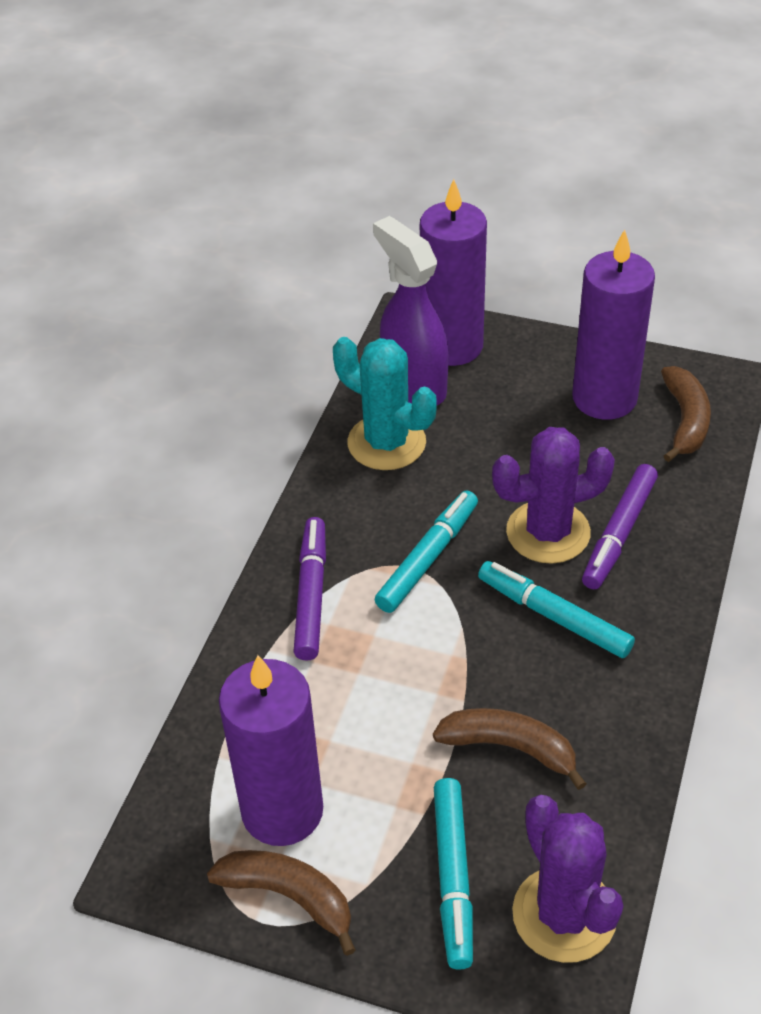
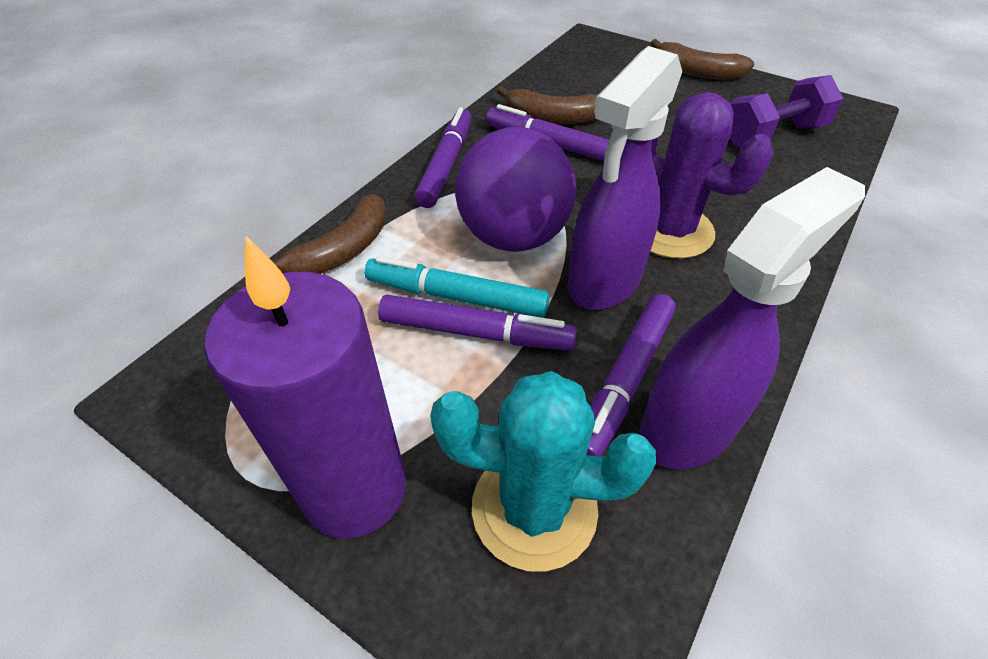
purple ball: none = 0 -> [455,127,576,252] = 1
purple cactus: [492,427,615,564] [512,795,623,963] = 2 -> [650,92,774,259] = 1
purple candle: [219,655,323,846] [420,179,487,366] [572,229,655,420] = 3 -> [204,235,406,539] = 1
purple dumbbell: none = 0 -> [730,75,843,148] = 1
purple marker: [293,517,326,661] [582,464,658,589] = 2 -> [378,295,577,350] [414,107,472,208] [486,104,609,161] [586,294,676,456] = 4
purple spray bottle: [373,216,449,405] = 1 -> [568,46,683,310] [639,167,865,469] = 2
turquoise marker: [375,490,478,613] [434,778,473,970] [478,561,635,658] = 3 -> [364,256,550,318] = 1

